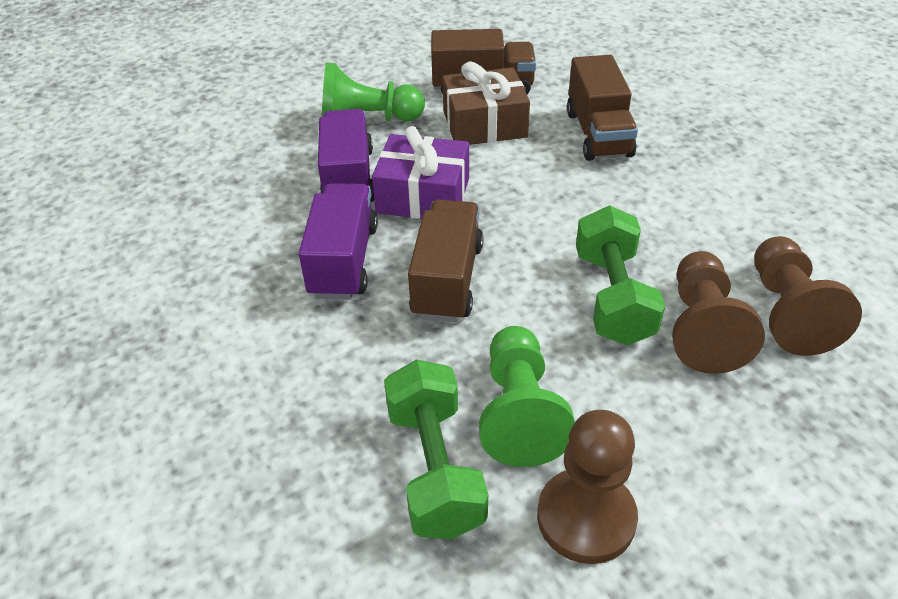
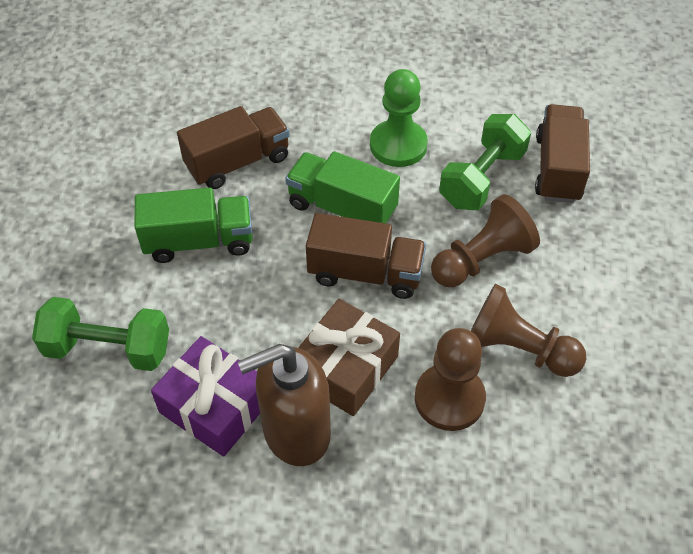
brown soap dispenser: none = 0 -> [238,344,331,466] = 1
green pawn: [322,62,425,122] [479,326,575,467] = 2 -> [370,69,428,167] = 1
green truck: none = 0 -> [134,188,253,263] [285,151,400,224] = 2
purple truck: [299,183,378,300] [318,109,374,202] = 2 -> none = 0

